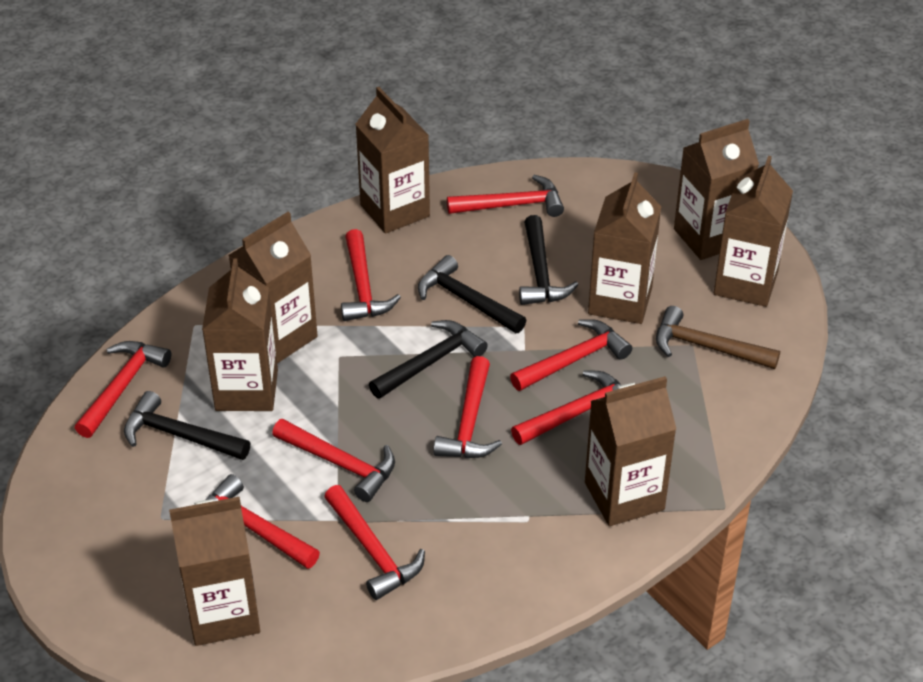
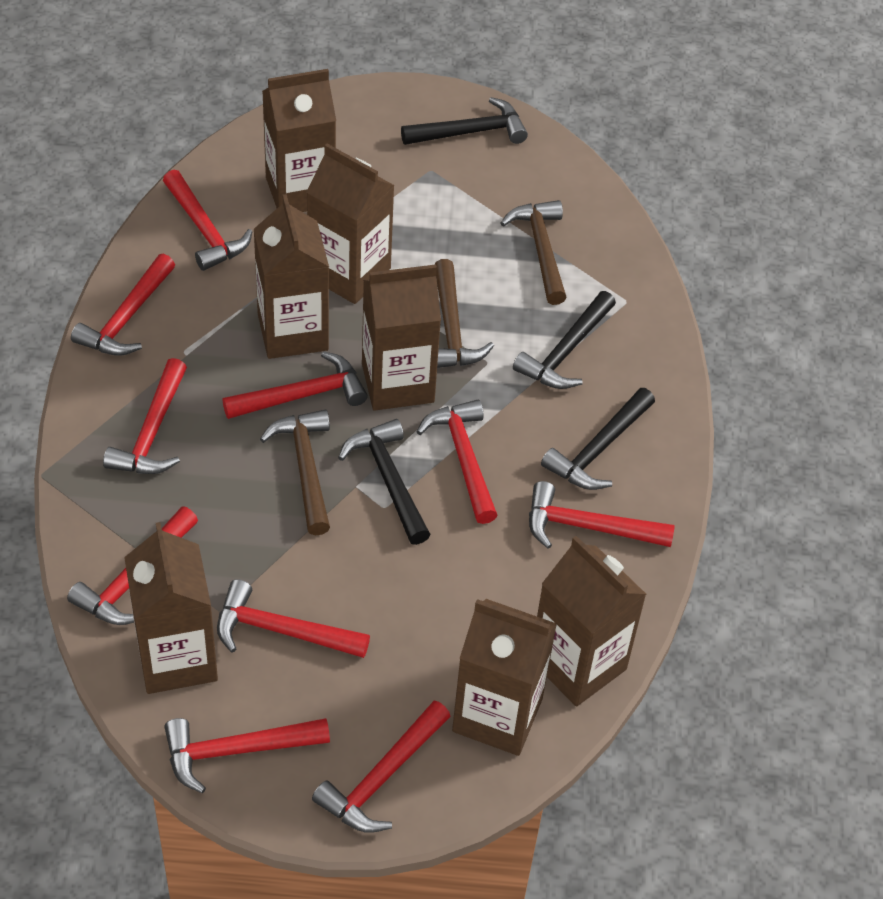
brown carton: [169,497,260,646] [202,258,278,411] [229,212,318,364] [356,87,430,234] [585,376,676,526] [588,172,661,324] [674,119,759,260] [714,156,793,307] = 8 -> [124,522,218,694] [254,194,329,359] [262,69,336,212] [307,144,395,304] [362,265,441,411] [452,599,557,756] [537,536,646,706] = 7
brown hammer: [656,306,780,369] = 1 -> [260,410,330,536] [434,259,494,368] [501,200,567,305] = 3
red hammer: [75,341,171,438] [206,474,320,569] [272,419,395,502] [324,485,425,600] [341,229,401,321] [433,356,502,458] [447,175,564,217] [510,319,632,391] [511,371,621,445] = 9 -> [67,506,198,625] [71,254,175,356] [103,358,187,474] [163,170,252,271] [164,718,330,793] [217,579,370,658] [222,351,368,419] [312,701,451,833] [416,400,497,524] [529,481,675,549] = 10

